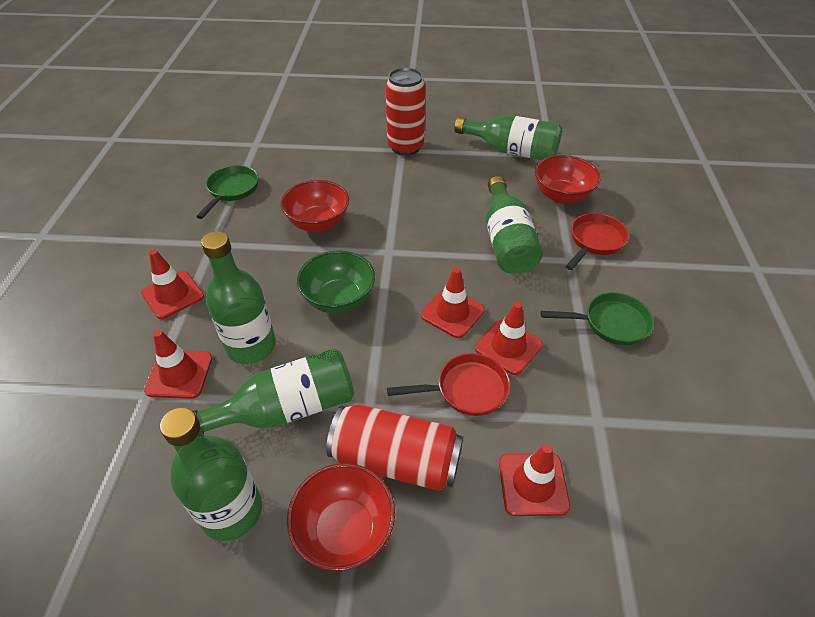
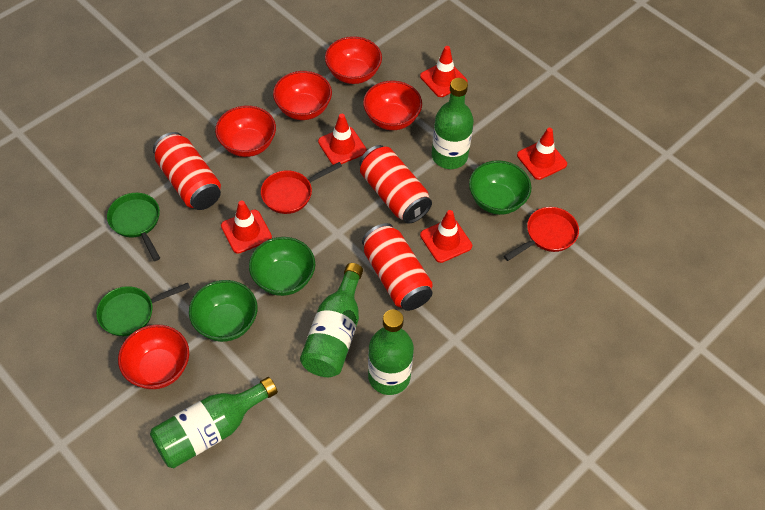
green bottle: [160,407,262,541] [193,348,354,434] [201,231,276,364] [454,115,562,160] [486,176,543,274] = 5 -> [150,377,278,468] [300,263,363,377] [368,309,414,395] [432,78,474,169] = 4
green bowl: [297,250,375,314] = 1 -> [189,280,258,342] [249,237,315,296] [469,160,531,215] = 3
red bowl: [281,180,349,232] [287,463,395,571] [535,155,601,204] = 3 -> [118,325,189,389] [215,105,276,157] [273,71,332,120] [325,36,382,84] [363,81,422,130] = 5
red can: [326,404,463,491] [386,67,426,156] = 2 -> [153,132,221,210] [359,145,432,224] [362,223,433,311] = 3

